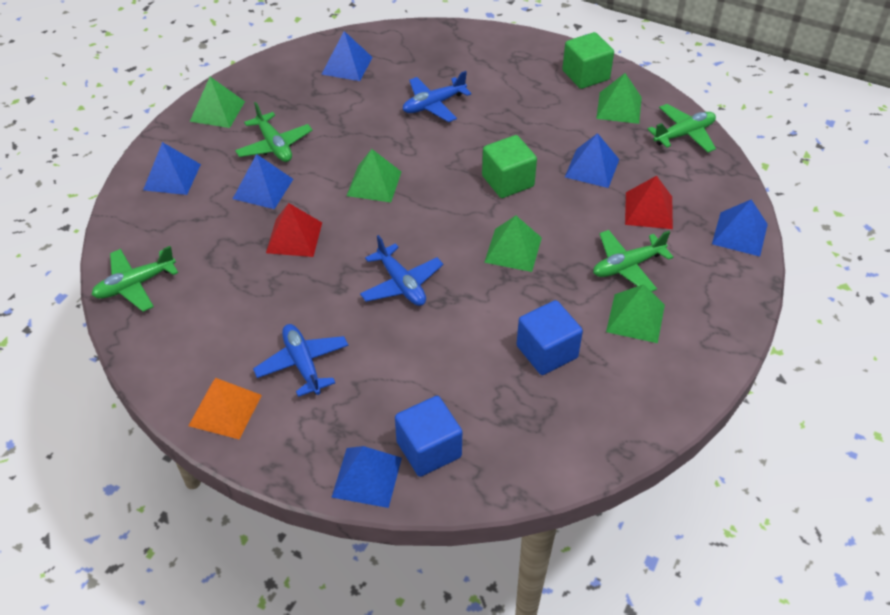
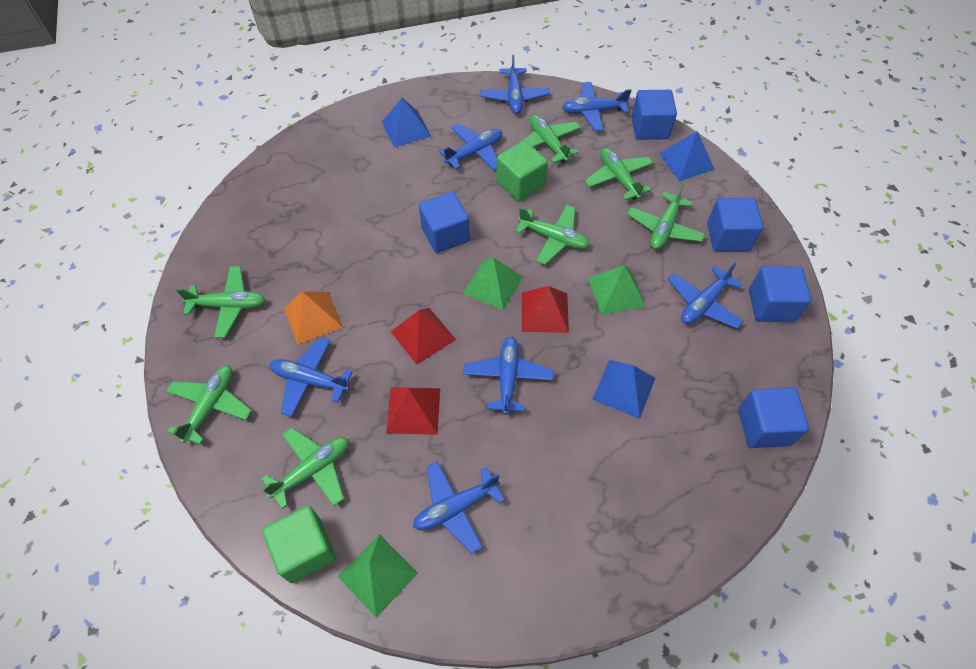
blue cube: [395,396,462,477] [517,300,583,375] = 2 -> [419,192,470,253] [631,90,677,140] [707,198,763,251] [738,387,809,448] [749,266,811,322] = 5
blue plane: [253,324,349,397] [360,235,443,306] [403,71,472,122] = 3 -> [270,337,353,417] [413,461,505,554] [439,124,502,170] [463,337,553,415] [480,55,550,114] [562,82,632,131] [668,262,744,329] = 7
blue pyramid: [143,142,201,195] [233,154,293,209] [321,31,373,81] [331,446,402,508] [565,133,619,188] [712,199,768,256] = 6 -> [382,98,431,147] [592,360,655,419] [659,131,715,181] = 3
green plane: [92,246,178,312] [235,102,312,162] [593,230,673,292] [647,104,716,153] = 4 -> [166,366,252,445] [176,266,265,338] [262,428,349,509] [515,205,590,265] [519,114,581,163] [584,148,654,200] [627,183,705,249] = 7
green pyramid: [190,77,245,128] [347,149,401,202] [484,216,542,272] [596,73,642,124] [606,284,665,343] = 5 -> [338,534,418,618] [463,257,523,311] [588,265,646,315] = 3
red pyramid: [266,203,322,257] [625,176,673,229] = 2 -> [386,387,440,435] [391,308,456,365] [522,286,569,333] = 3

